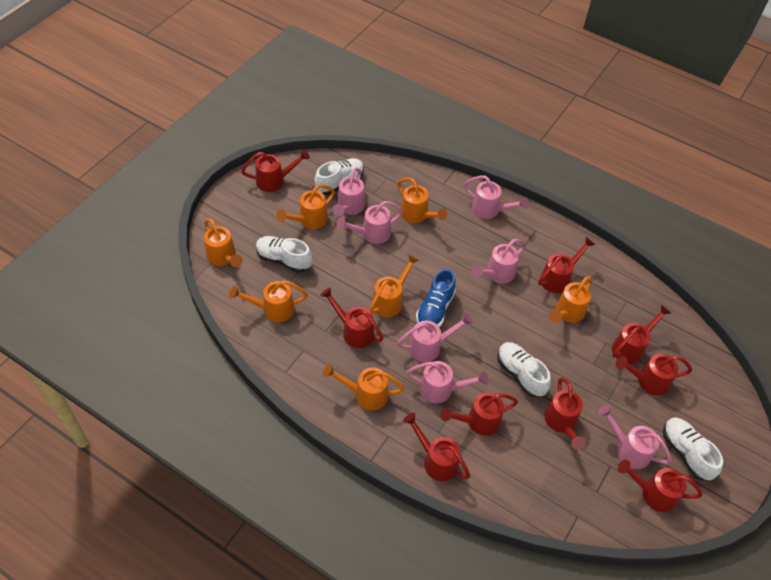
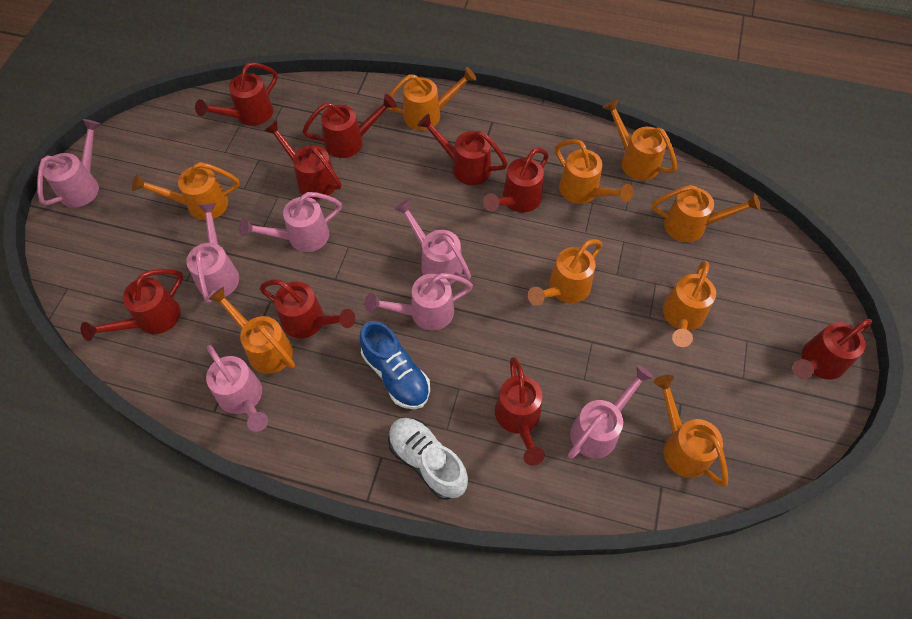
orange watering can: [204,218,243,267] [229,280,308,322] [276,184,335,229] [323,364,405,410] [369,254,420,317] [397,177,448,223] [549,276,593,323] = 7 -> [132,162,240,220] [209,287,295,374] [387,67,477,130] [528,239,603,306] [555,139,634,204] [603,99,677,181] [652,185,761,242] [653,375,728,486] [663,261,716,347] = 9
white shoe: [256,236,312,273] [315,158,364,195] [497,342,551,397] [663,417,723,480] = 4 -> [388,418,468,500] = 1

